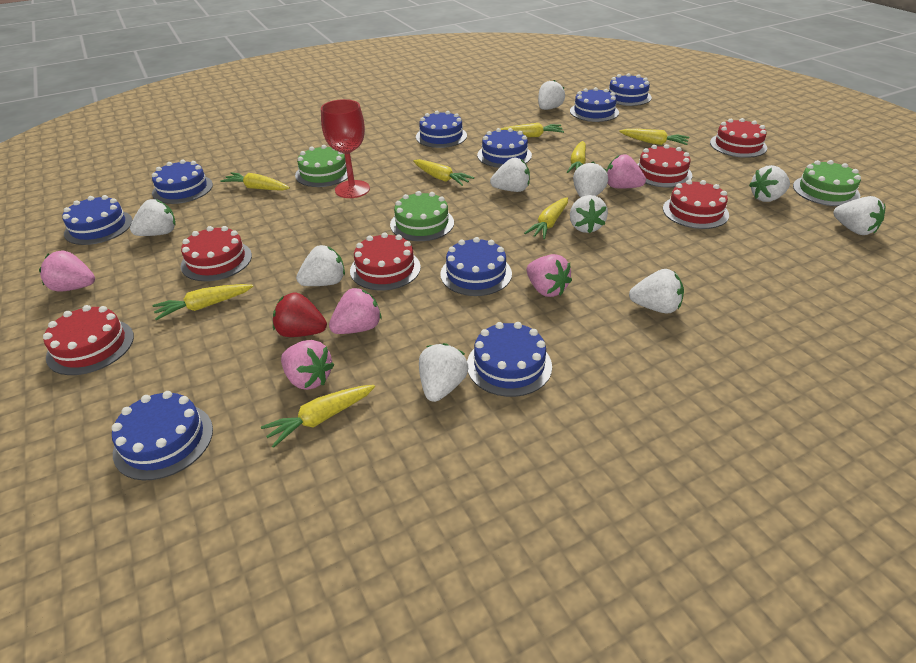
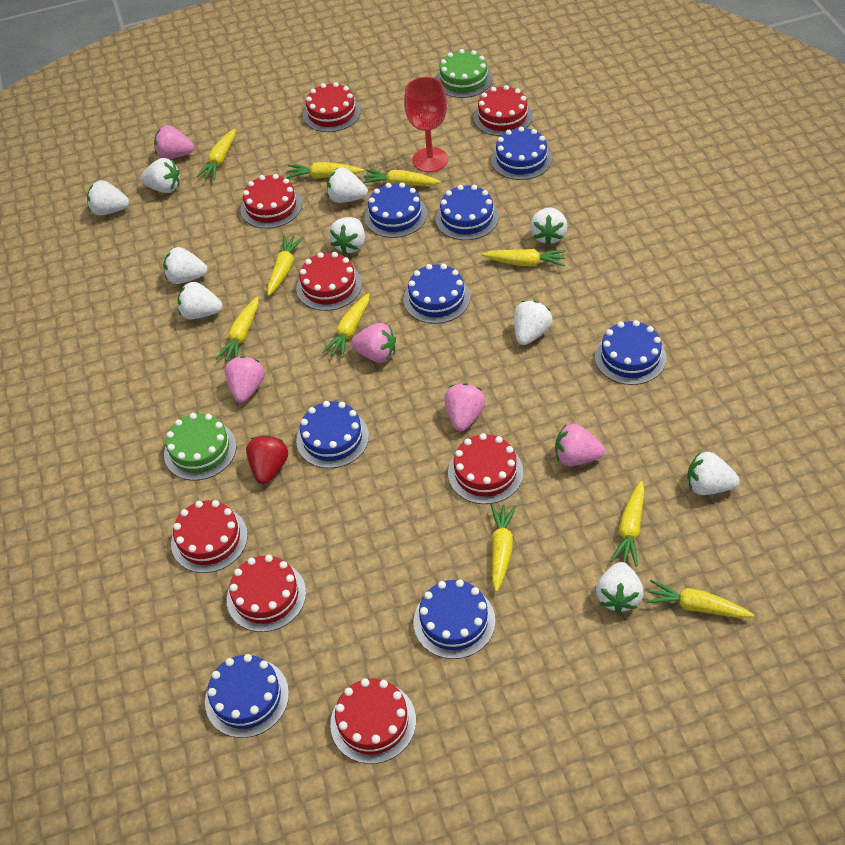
blue cake: [62,195,132,245] [112,391,213,480] [152,160,213,204] [416,111,467,148] [440,237,512,296] [467,322,552,397] [477,128,532,168] [570,87,619,122] [608,73,652,106] = 9 -> [205,654,289,738] [296,401,369,468] [364,183,427,238] [403,264,470,324] [413,579,495,659] [435,185,499,240] [491,127,552,180] [595,320,666,385] = 8
green cake: [295,145,348,187] [390,191,454,241] [793,160,861,206] = 3 -> [164,413,237,481] [436,49,493,98] = 2
red cake: [43,305,134,375] [181,226,252,281] [350,233,421,290] [637,144,692,188] [663,180,729,229] [710,118,767,158] = 6 -> [171,500,248,573] [227,555,306,632] [241,174,302,229] [296,252,362,311] [303,82,361,132] [330,678,416,764] [448,433,523,504] [473,85,533,136] = 8
yellow carrot: [153,284,253,320] [220,172,290,191] [261,385,375,448] [413,159,474,186] [501,123,564,137] [524,197,568,239] [567,141,586,173] [619,129,690,145] = 8 -> [196,129,235,180] [216,297,258,361] [267,235,304,296] [286,162,364,179] [322,293,370,358] [363,169,441,186] [481,249,566,266] [491,504,516,592] [611,481,645,567] [646,580,754,618] = 10

